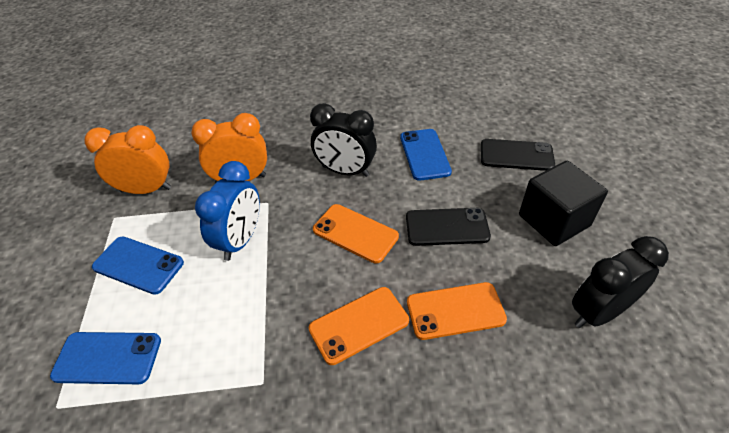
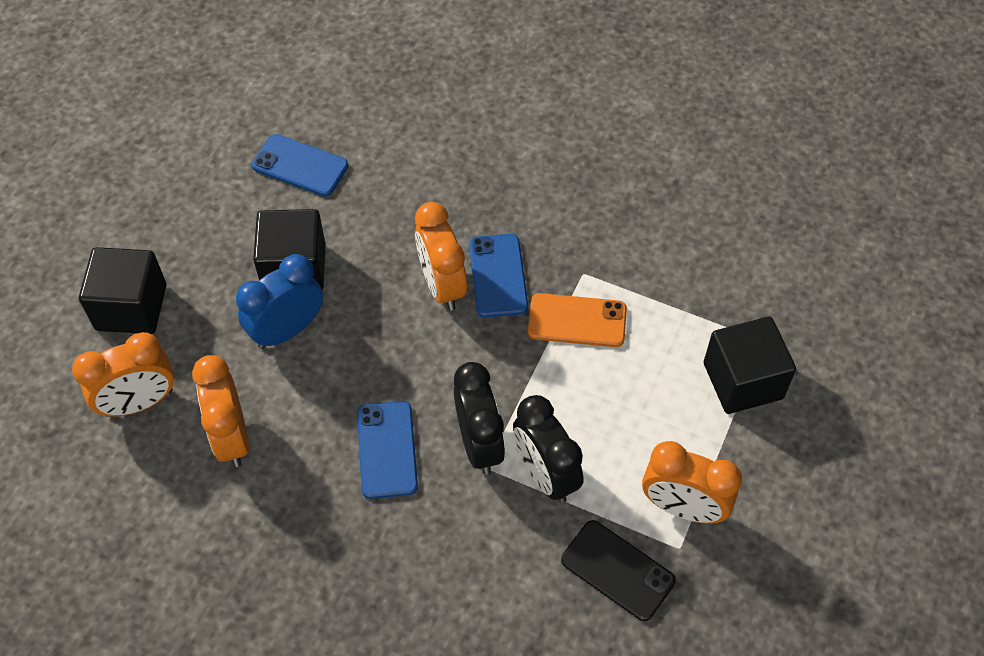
black cube: [519,161,608,246] = 1 -> [79,247,166,334] [253,209,326,290] [704,317,796,414] = 3
black phone: [406,208,491,246] [481,139,555,171] = 2 -> [561,520,676,621] = 1
orange clock: [84,125,171,194] [191,113,267,183] = 2 -> [72,332,174,417] [192,355,249,467] [415,202,467,311] [642,441,742,524] = 4
orange phone: [309,287,409,365] [313,204,399,263] [407,282,507,340] = 3 -> [528,293,627,347] = 1

